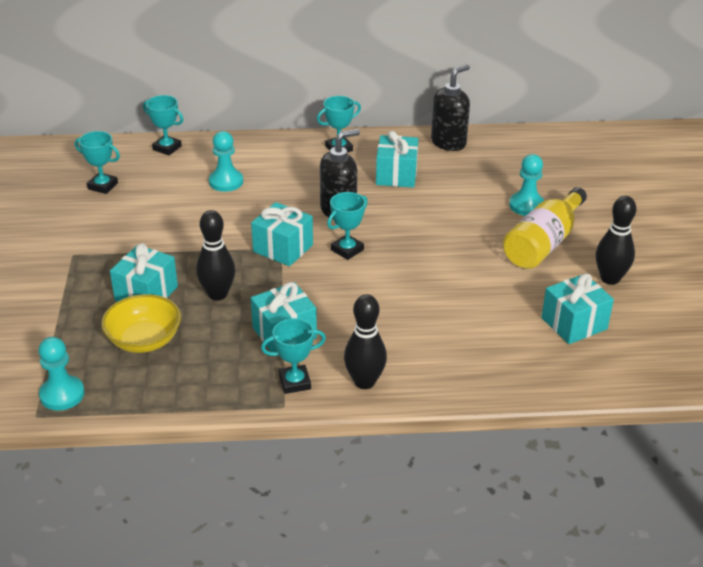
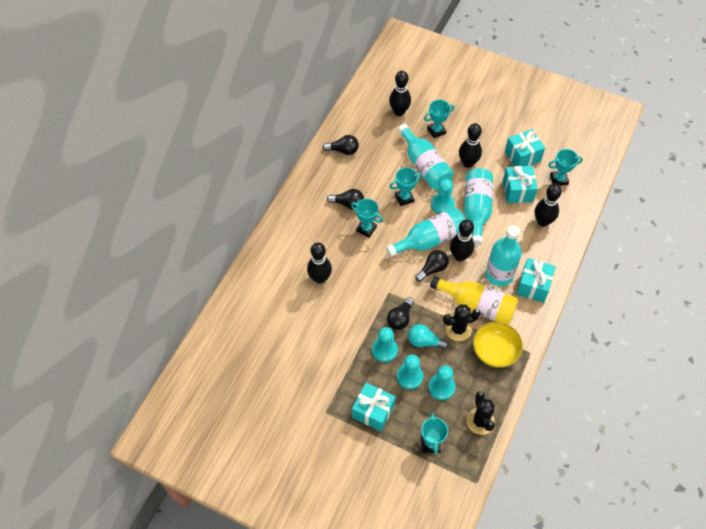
black bowling pin: [196,210,235,301] [344,294,387,389] [596,196,636,285] = 3 -> [307,243,332,284] [389,71,411,116] [450,220,475,261] [459,123,482,168] [535,184,562,227] = 5
black cactus: none = 0 -> [443,304,481,341] [466,391,495,435] = 2
black light bulb: none = 0 -> [323,135,359,155] [327,189,364,210] [387,297,414,330] [415,250,449,282] = 4
black soap dispenser: [320,129,360,219] [431,64,470,151] = 2 -> none = 0
turquoise bottle: none = 0 -> [386,208,466,257] [398,124,454,189] [464,168,493,246] [485,225,522,286] = 4
turquoise gift: [110,243,178,302] [251,202,313,266] [251,282,317,352] [376,131,418,188] [541,273,614,344] = 5 -> [352,383,396,432] [503,166,538,203] [505,129,545,166] [516,258,556,303] = 4
turquoise light bulb: none = 0 -> [408,324,448,349] = 1
turquoise pawn: [39,337,85,411] [209,131,243,192] [509,154,544,216] = 3 -> [372,327,398,363] [397,355,423,390] [428,365,455,400] [431,179,455,214] = 4

